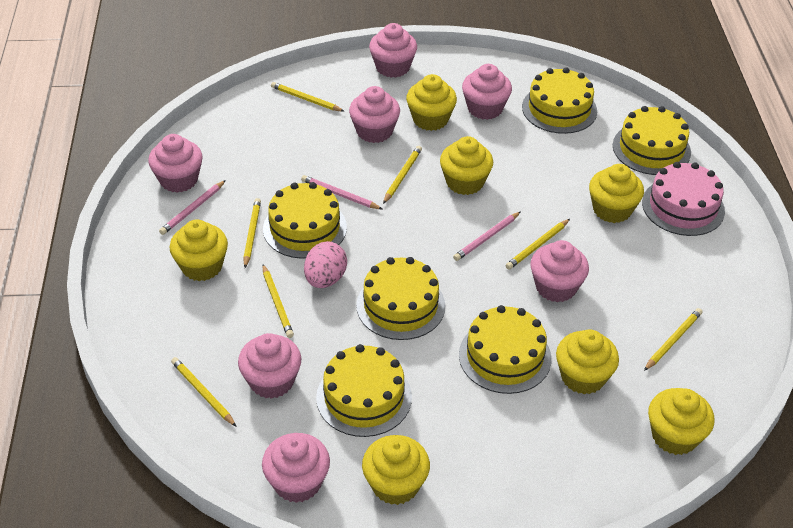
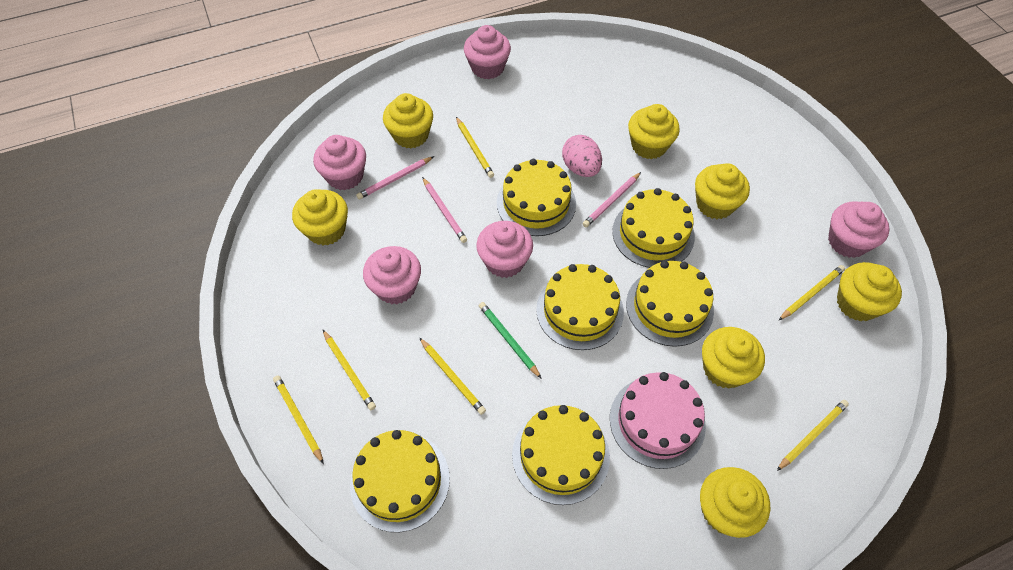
green pencil: none = 0 -> [479,302,542,379] = 1
pink cupcake: [148,134,203,193] [238,333,302,399] [262,433,330,503] [349,86,400,143] [369,23,417,78] [462,64,512,120] [530,240,589,302] = 7 -> [313,135,366,190] [363,246,421,304] [464,25,511,79] [476,221,533,278] [828,201,890,258] = 5
yellow pencil: [171,357,237,427] [243,198,261,268] [263,264,294,338] [271,82,345,112] [383,146,422,204] [505,219,570,270] [644,308,702,371] = 7 -> [273,376,324,464] [323,330,376,410] [420,338,486,415] [456,117,494,178] [777,400,849,471] [778,265,845,321] = 6

